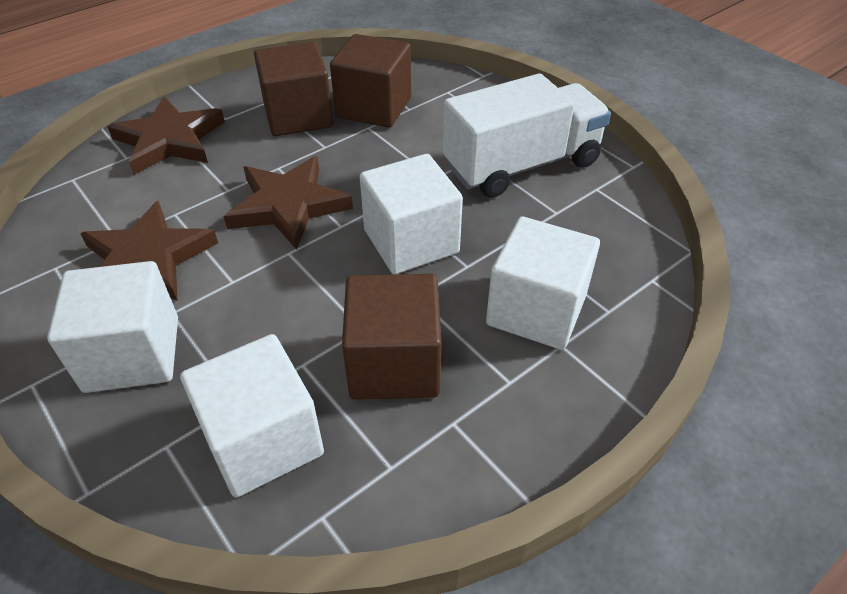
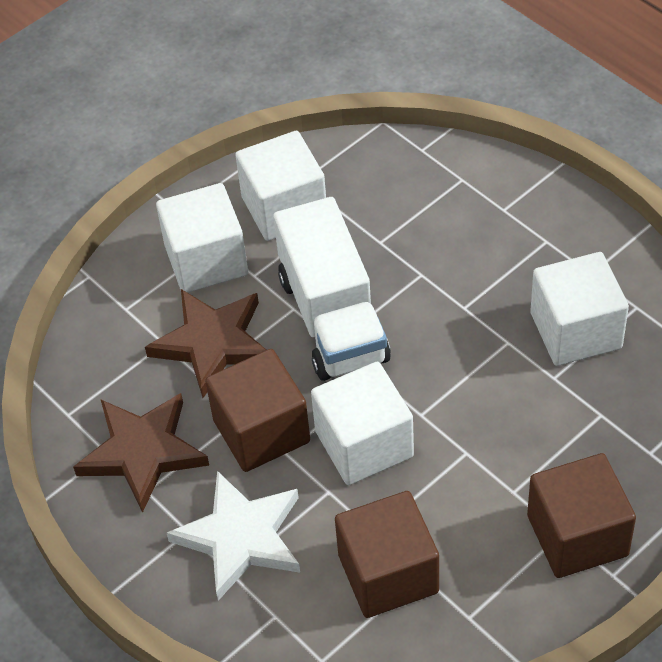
brown star: [80,201,218,301] [107,97,225,175] [224,156,353,250] = 3 -> [73,393,209,513] [145,289,266,398] = 2
white star: none = 0 -> [167,471,300,601] = 1

